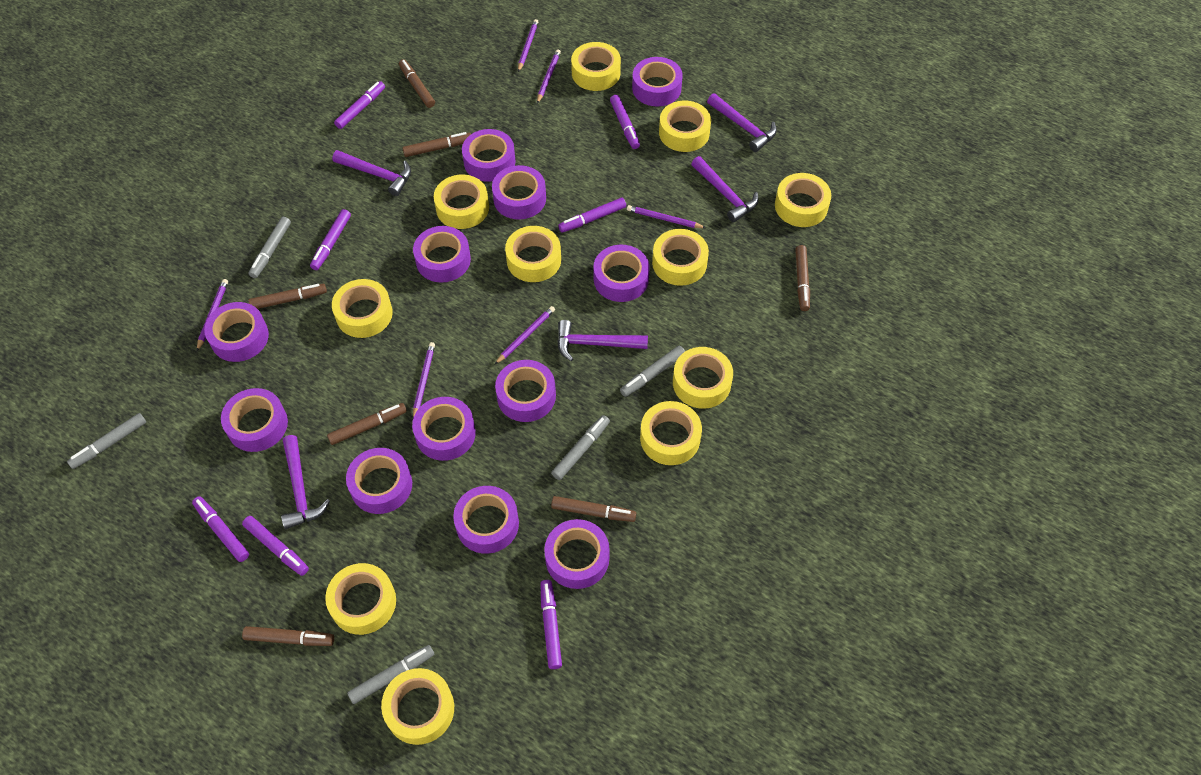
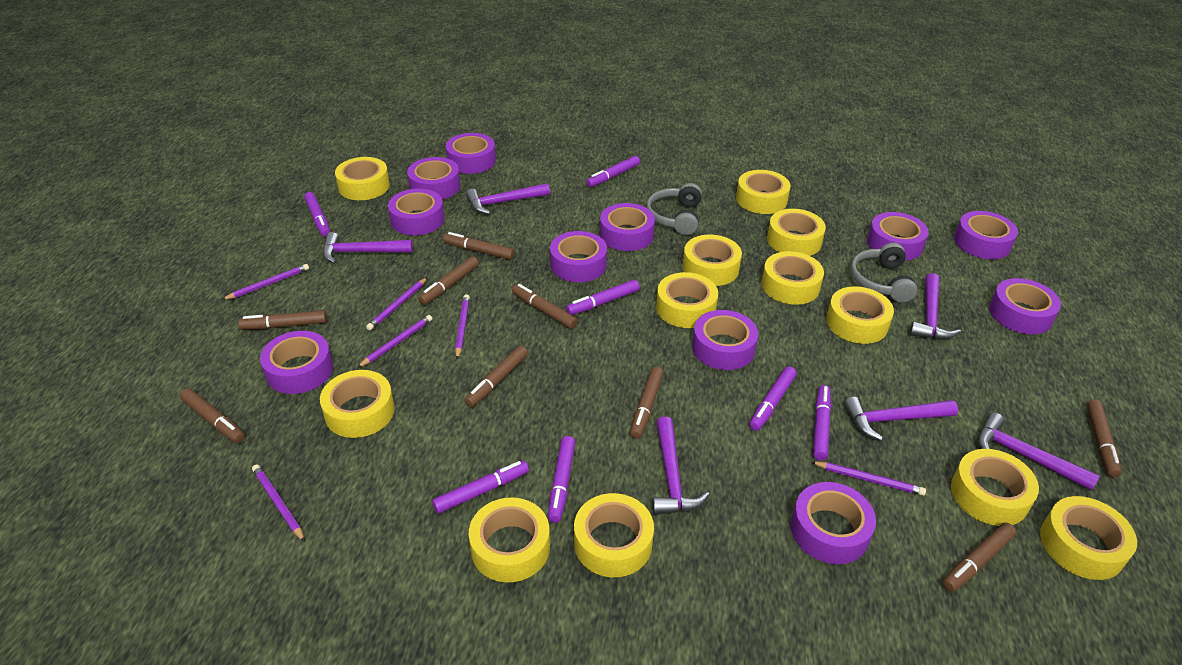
brown marker: [242,626,334,646] [248,284,327,309] [327,403,407,445] [399,59,435,108] [402,132,471,157] [551,496,636,522] [795,245,810,311] = 7 -> [180,388,245,443] [238,310,327,330] [418,256,479,305] [443,232,515,260] [465,346,528,407] [512,284,578,329] [630,367,664,439] [942,523,1016,592] [1086,399,1122,477] = 9
grey headphones: none = 0 -> [646,183,702,235] [851,243,918,303] = 2
grey marker: [67,413,146,469] [249,217,291,278] [347,645,434,704] [551,415,610,480] [620,346,685,397] = 5 -> none = 0
purple hammer: [281,435,330,529] [332,150,411,196] [557,320,648,361] [691,156,758,223] [707,93,777,152] = 5 -> [323,232,413,264] [466,183,550,214] [652,417,710,515] [844,397,958,441] [909,273,961,340] [978,413,1100,491] = 6
purple tape: [204,302,269,362] [221,388,288,452] [346,448,412,514] [412,397,476,461] [413,226,471,283] [453,486,519,554] [462,129,516,182] [492,165,546,219] [495,360,556,422] [544,519,610,589] [593,245,650,302] [632,57,683,106] = 12 -> [260,331,333,394] [388,189,444,235] [407,157,460,199] [446,133,496,174] [550,231,607,282] [600,203,655,251] [692,310,758,370] [791,482,876,564] [867,212,929,261] [954,211,1018,259] [989,278,1061,334] = 11
yellow tape: [325,563,396,635] [332,279,393,338] [381,668,454,745] [434,175,489,229] [505,226,561,282] [571,42,621,91] [640,401,702,465] [652,229,709,286] [659,101,711,152] [673,347,733,409] [775,173,831,227] = 11 -> [320,370,395,438] [335,157,390,200] [469,497,550,582] [574,493,654,577] [656,272,718,328] [683,235,742,286] [736,170,790,214] [762,251,824,305] [767,209,826,256] [826,286,894,344] [951,449,1039,526] [1040,496,1137,580] = 12

